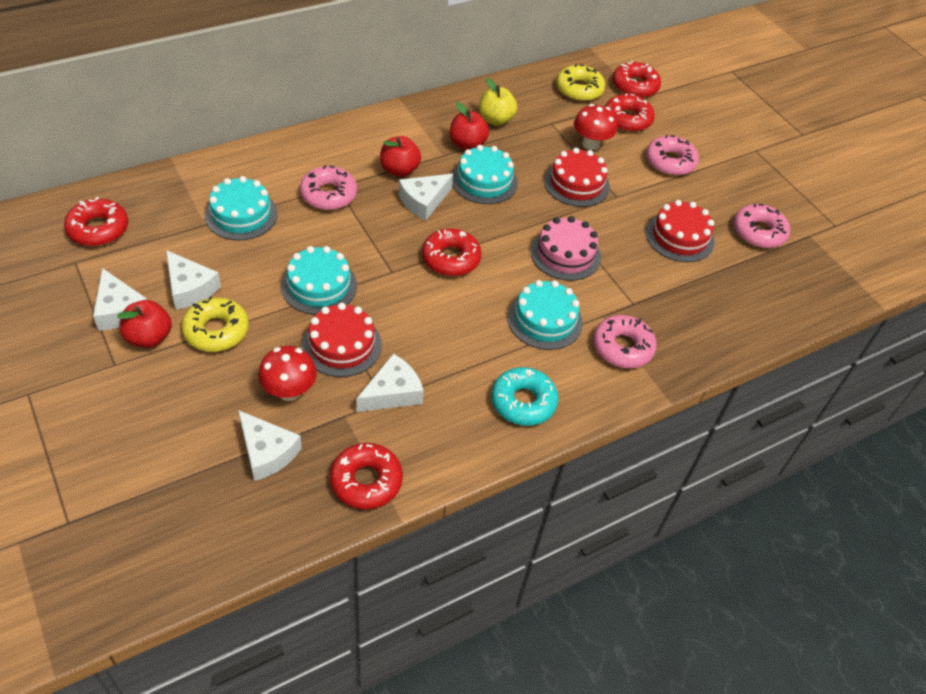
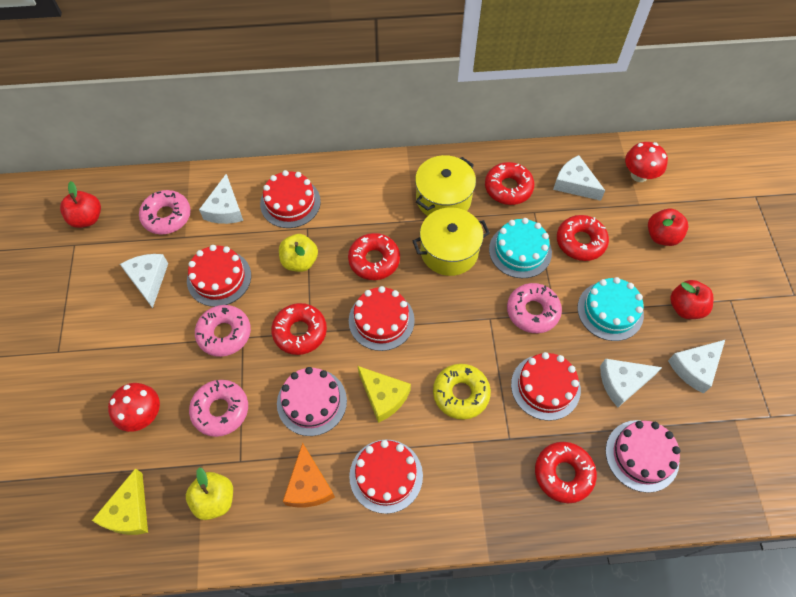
orange cheese: none = 0 -> [283,443,335,507] = 1
pink cake: [530,216,601,281] = 1 -> [277,367,347,436] [606,420,680,493] = 2
red cake: [302,303,382,377] [544,148,610,207] [646,200,715,262] = 3 -> [187,245,251,307] [260,170,321,228] [349,286,415,351] [349,440,423,514] [511,352,581,421] = 5
turquoise cake: [205,176,278,240] [281,246,357,315] [452,145,518,204] [508,280,583,350] = 4 -> [489,218,552,278] [577,277,644,341] = 2
turquoise donut: [491,367,558,426] = 1 -> none = 0
yellow apple: [479,78,517,126] = 1 -> [186,467,233,520] [279,234,318,272] = 2
yellow cheese: none = 0 -> [92,468,148,535] [358,366,411,423] = 2
yellow donut: [181,296,249,352] [556,64,605,101] = 2 -> [433,364,491,420] = 1
yellow pot: none = 0 -> [412,207,490,276] [415,155,476,216] = 2

